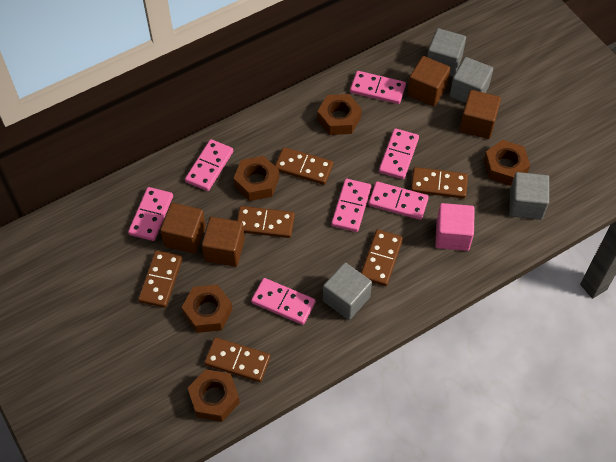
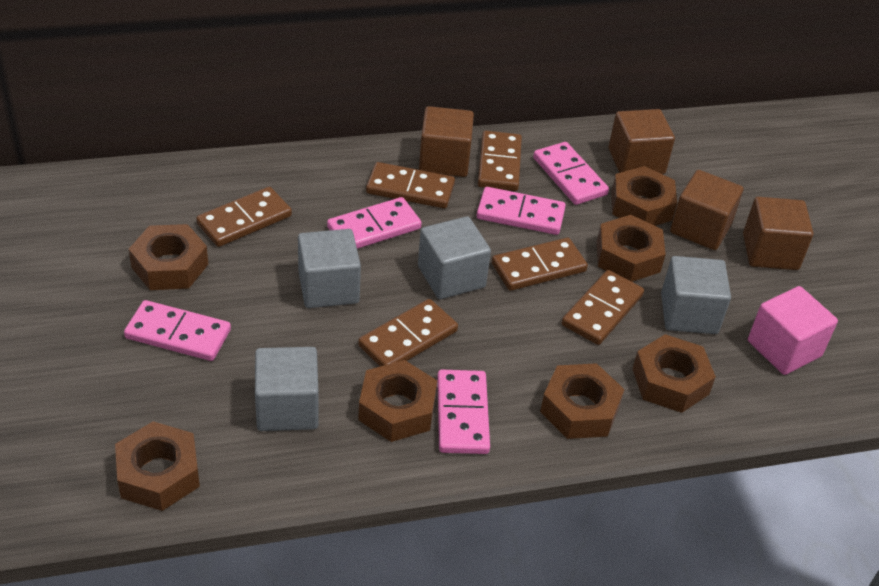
brown nut: [182,284,233,333] [188,369,240,422] [234,156,279,201] [317,94,362,135] [484,140,530,186] = 5 -> [115,421,200,511] [129,224,208,290] [358,360,437,442] [540,363,625,439] [597,215,666,282] [611,166,677,226] [633,334,716,413] = 7
pink domino: [128,187,173,241] [185,139,233,191] [251,278,315,325] [331,179,371,232] [350,71,406,104] [369,182,429,220] [379,128,419,179] = 7 -> [124,300,231,361] [327,197,422,249] [437,370,490,454] [477,187,566,235] [533,142,609,205] = 5

